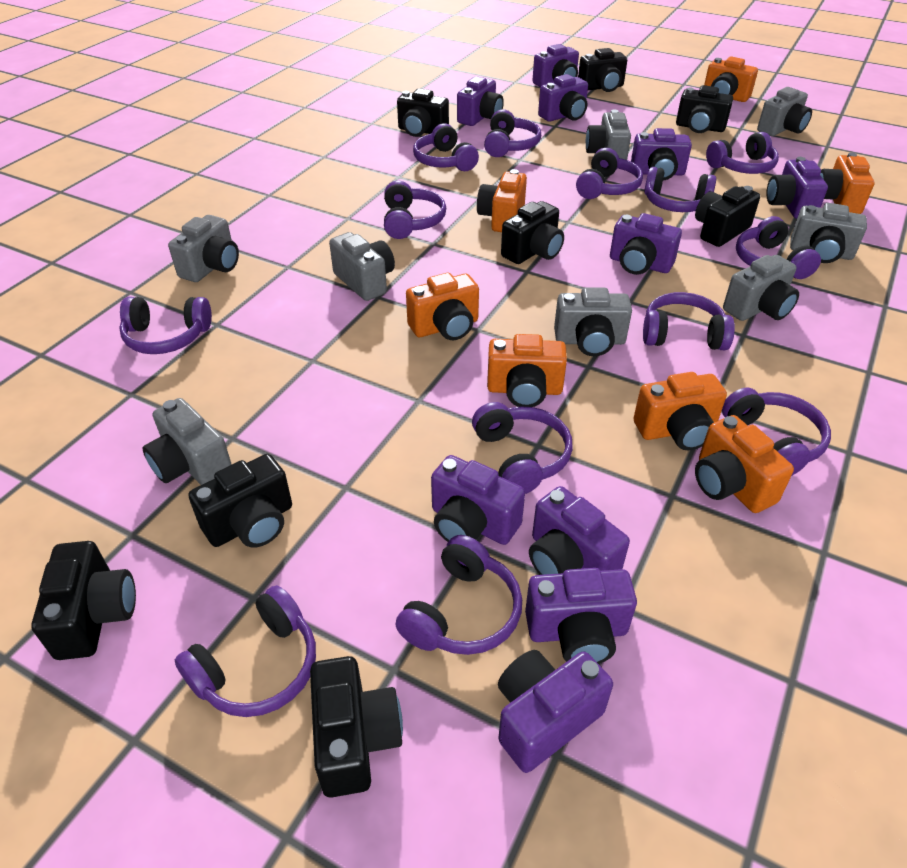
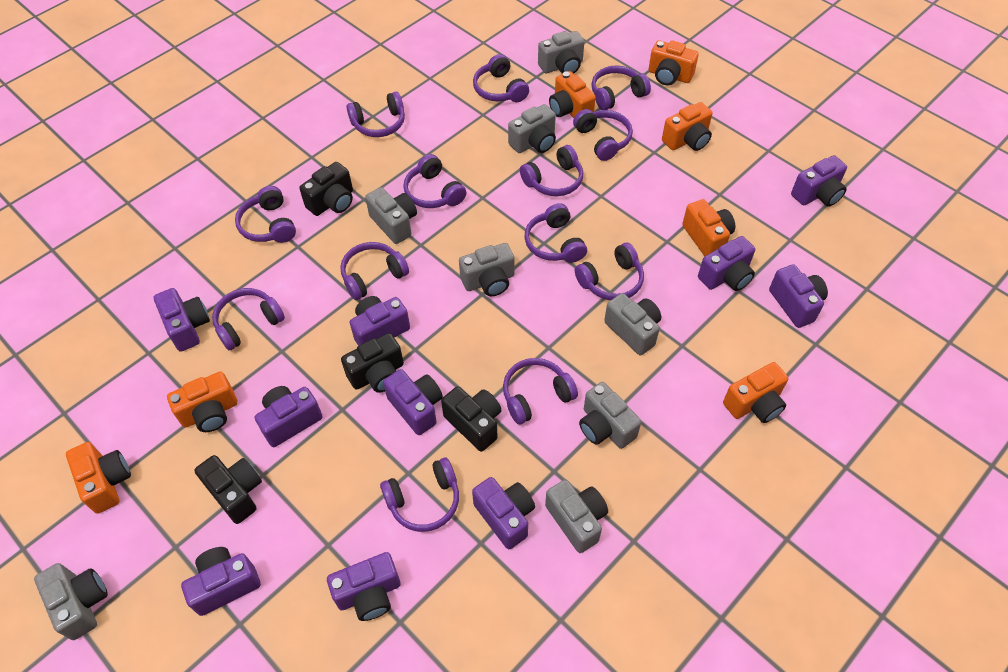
black camera: [31,541,136,660] [189,454,292,548] [310,656,403,798] [397,89,449,137] [501,201,564,264] [578,48,627,92] [676,85,733,133] [695,186,760,247] = 8 -> [194,455,262,524] [299,162,353,216] [341,333,404,393] [441,386,501,452] = 4

